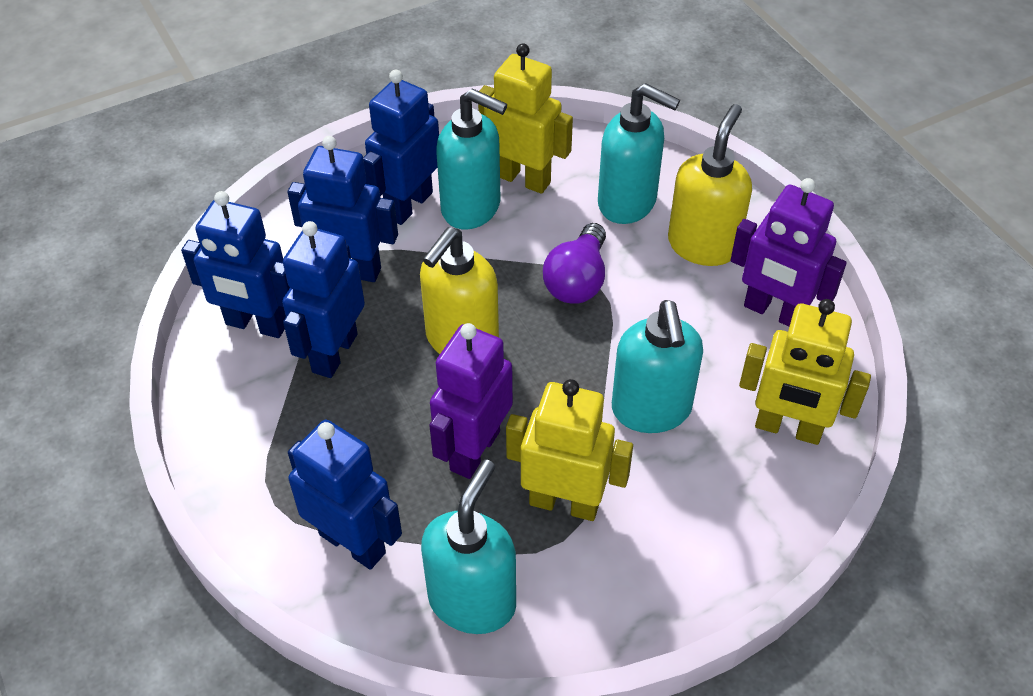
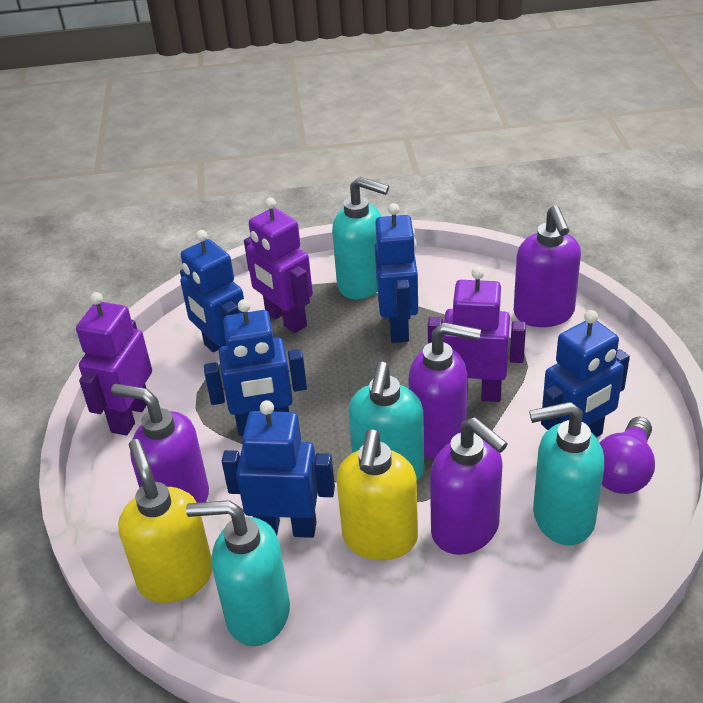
purple robot: [429,323,513,479] [730,178,846,326] = 2 -> [76,292,152,436] [244,197,313,333] [428,267,526,402] = 3
purple soap dispenser: none = 0 -> [111,383,209,503] [408,322,481,459] [430,417,508,555] [514,205,581,327] = 4
yellow robot: [478,43,573,194] [506,379,633,521] [739,299,871,445] = 3 -> none = 0

